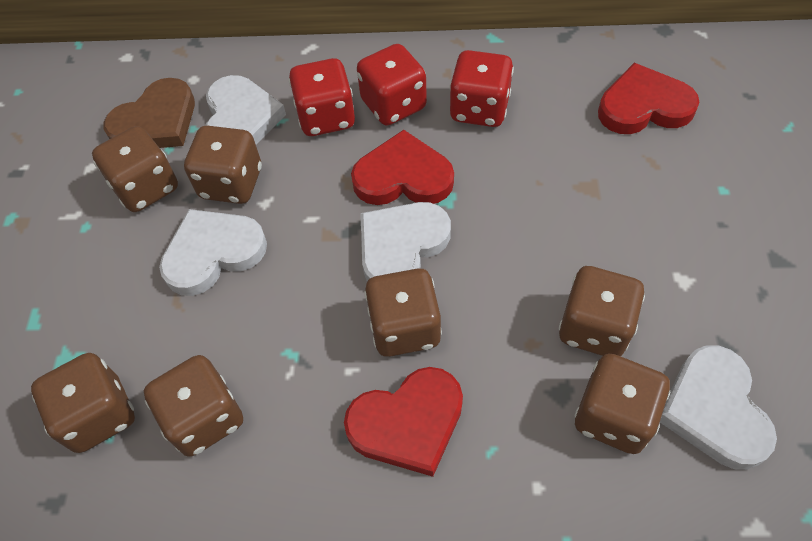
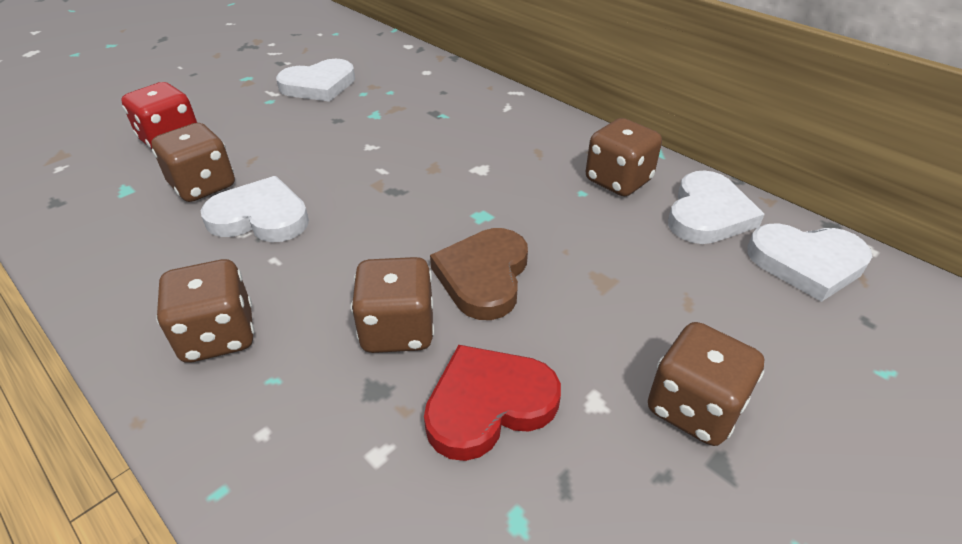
brown dice: [31,353,135,453] [92,126,178,212] [144,355,243,457] [184,126,262,204] [364,268,442,357] [559,266,645,356] [575,353,670,454] = 7 -> [151,123,235,202] [156,259,254,363] [351,257,435,353] [586,118,662,196] [648,322,765,446] = 5
red dice: [289,58,355,136] [357,44,427,126] [449,50,514,127] = 3 -> [121,82,197,149] = 1
red heart: [344,367,463,477] [351,130,454,205] [598,63,700,134] = 3 -> [424,345,561,461] = 1

